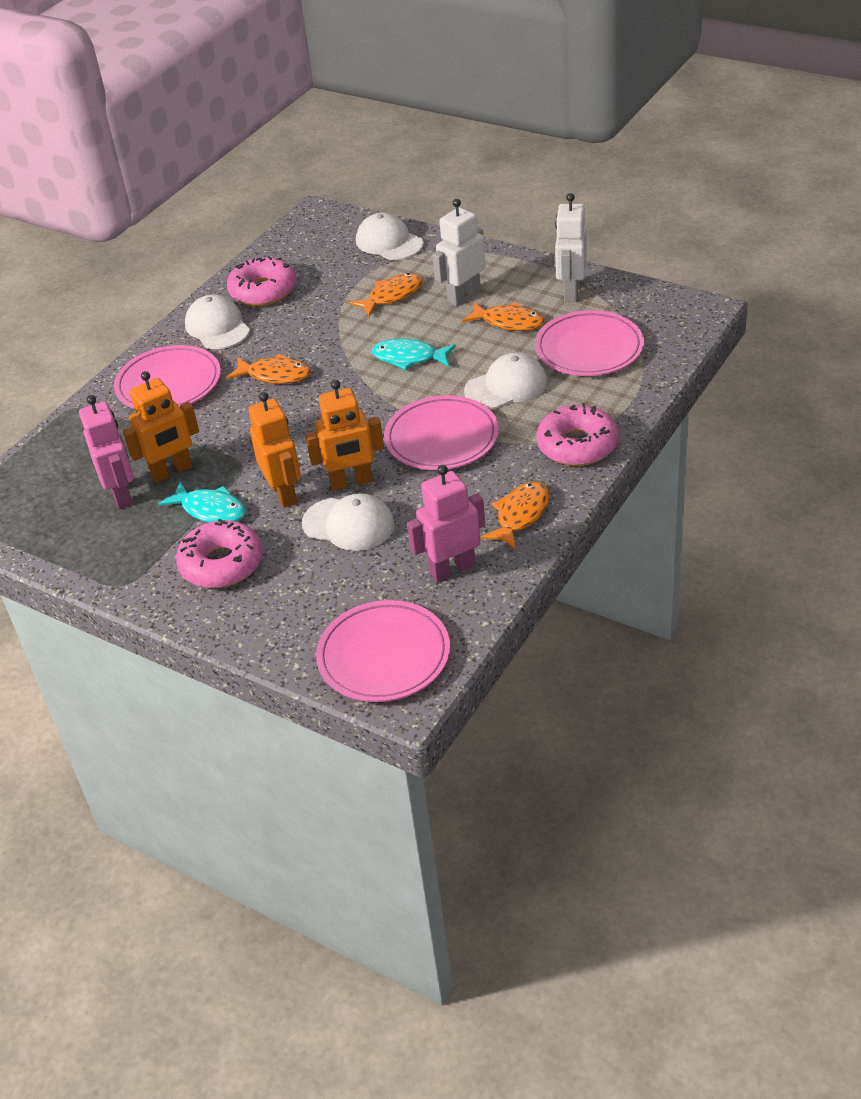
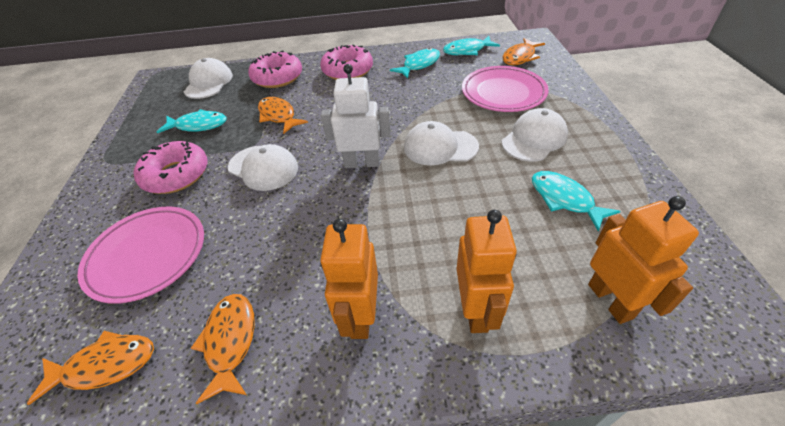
pink plate: [114,345,221,409] [316,600,450,702] [384,395,499,470] [535,310,644,376] = 4 -> [77,207,204,304] [462,66,549,112] = 2
pink robot: [79,395,134,509] [407,465,485,582] = 2 -> none = 0
turquoise fish: [158,482,246,523] [372,339,456,370] = 2 -> [157,109,226,133] [390,48,440,79] [443,36,500,55] [532,171,620,231] = 4
white robot: [432,199,486,306] [555,193,587,302] = 2 -> [321,64,390,168] = 1

